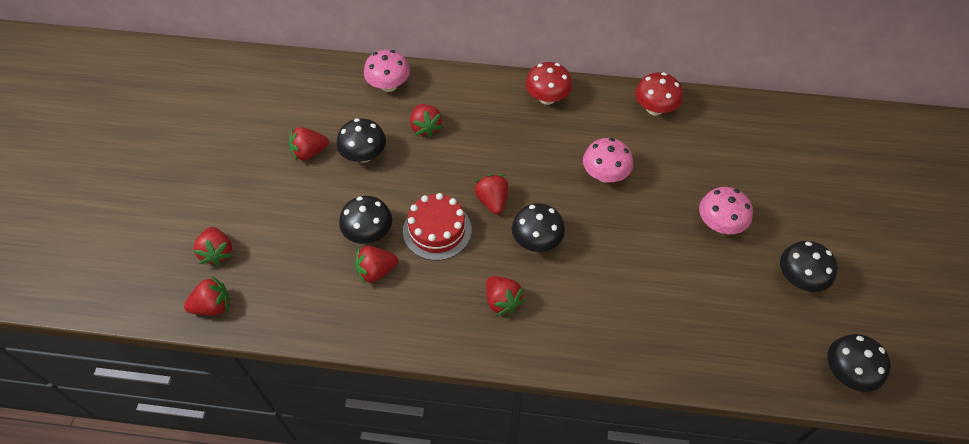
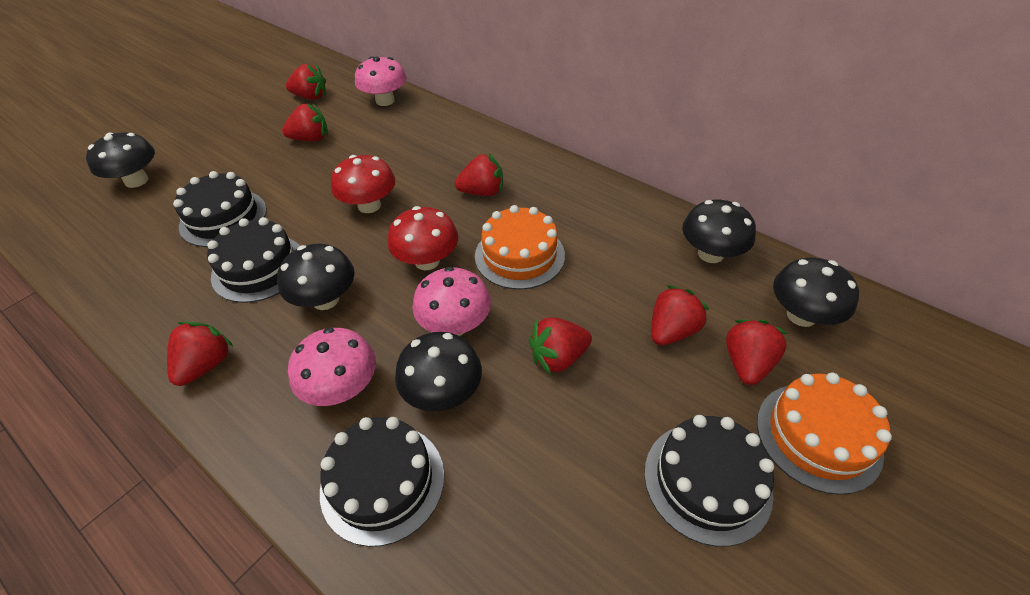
black cake: none = 0 -> [173,171,267,247] [207,217,300,303] [320,417,444,547] [644,415,774,547] = 4
orange cake: none = 0 -> [475,205,565,290] [757,372,892,495] = 2
red cake: [403,193,472,261] = 1 -> none = 0

